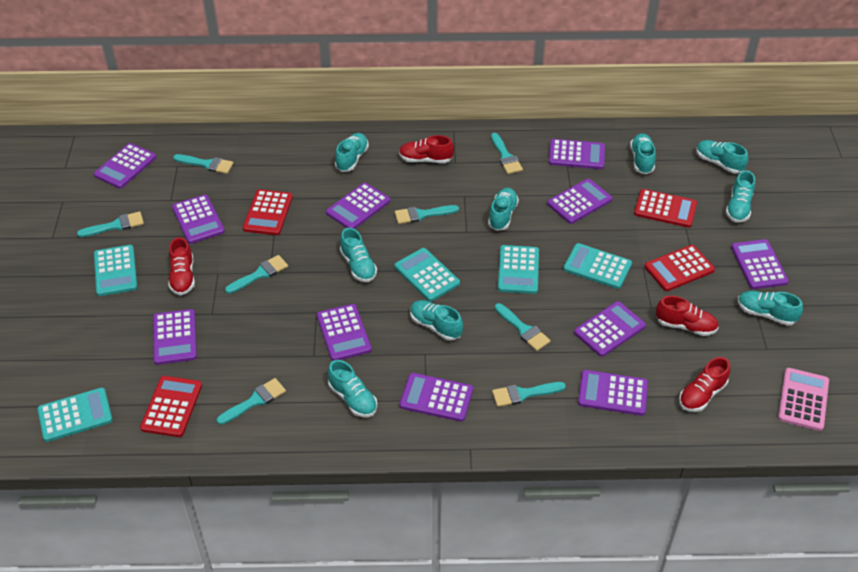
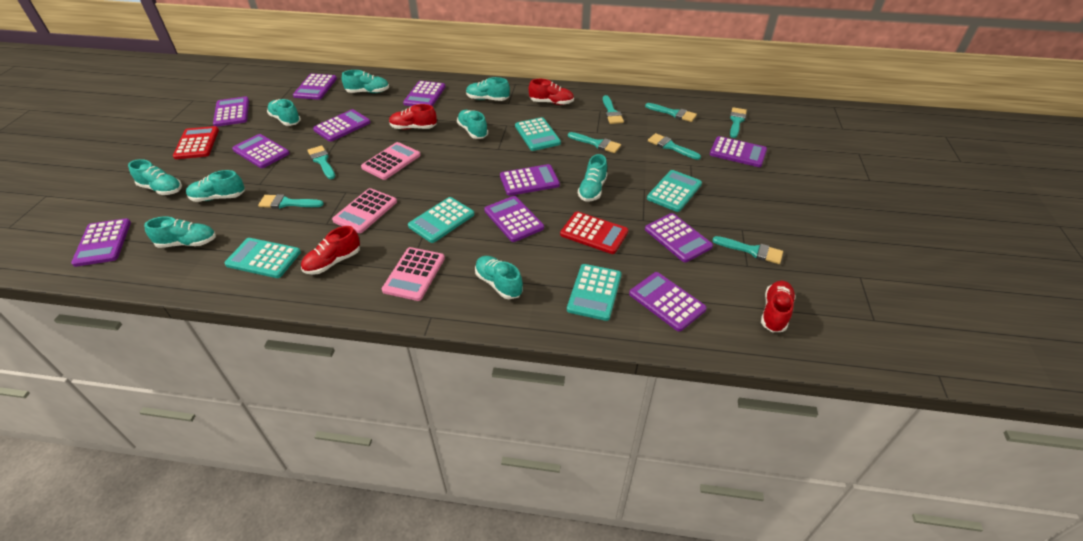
pink calculator: [778,368,829,431] = 1 -> [332,188,397,233] [361,142,421,180] [382,247,445,301] = 3
red calculator: [140,376,202,437] [243,189,293,235] [634,189,697,228] [644,245,715,291] = 4 -> [173,126,219,159] [560,211,628,254] = 2

